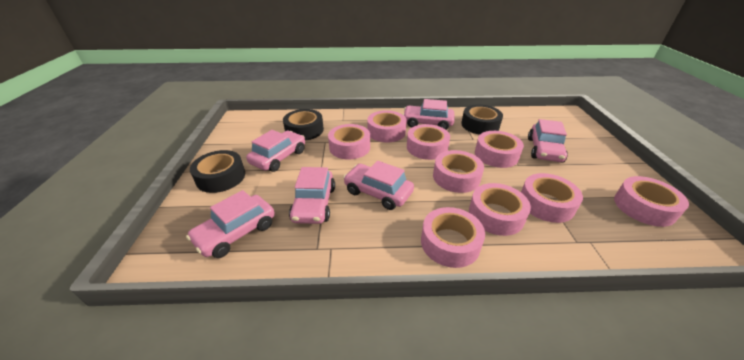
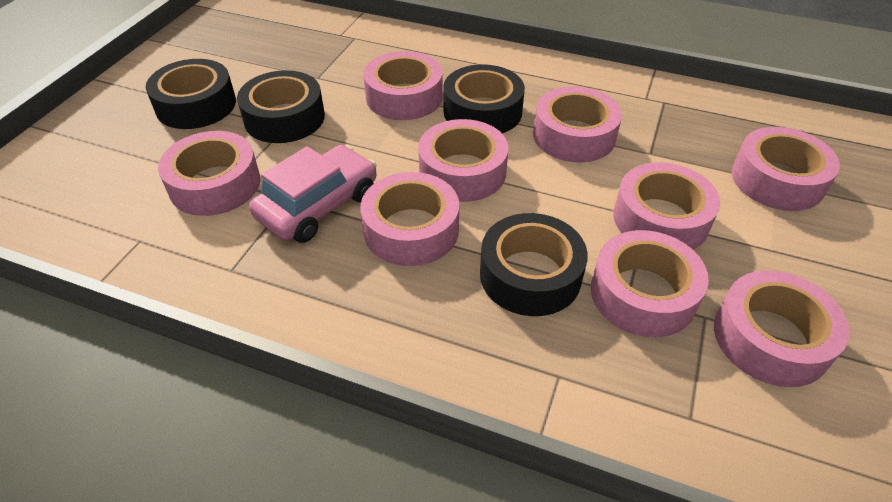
black tape: [190,150,245,193] [283,109,324,140] [461,105,503,135] = 3 -> [146,59,236,129] [237,70,325,143] [443,64,525,133] [480,213,588,316] = 4
pink car: [186,190,275,258] [246,130,305,172] [289,167,335,224] [343,161,414,210] [403,99,455,130] [528,119,568,163] = 6 -> [249,145,377,243] = 1

